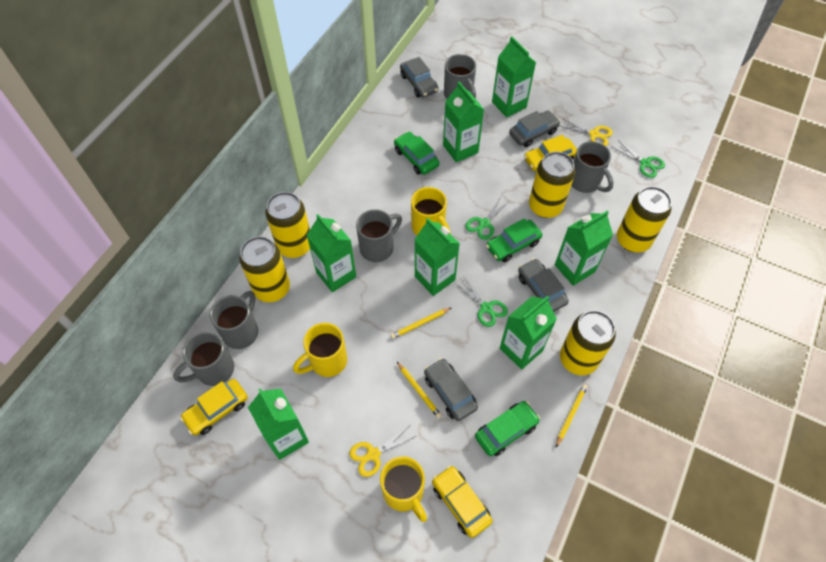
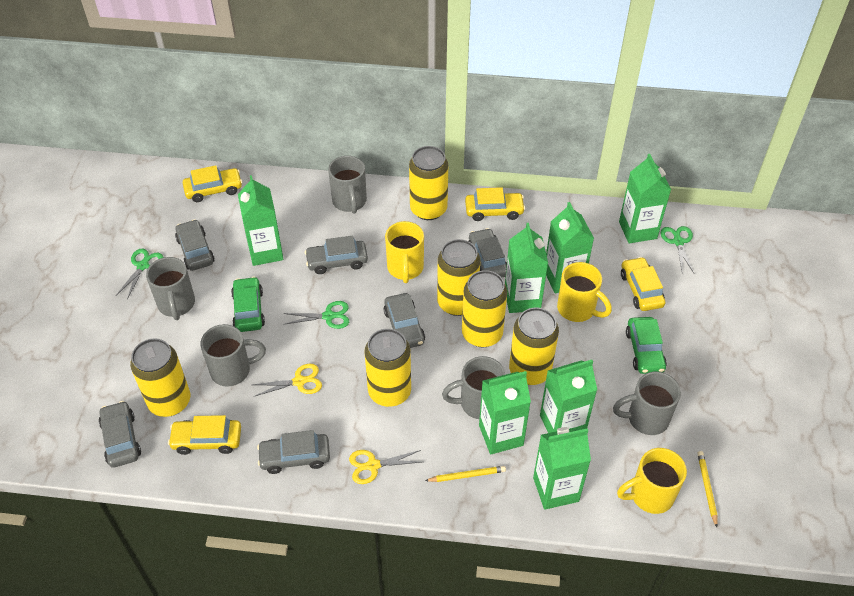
green car: [394,131,439,175] [475,401,540,456] [486,218,543,262] = 3 -> [231,277,265,332] [626,317,667,374] = 2
grey car: [400,57,438,98] [424,358,478,421] [509,110,560,147] [518,258,569,312] = 4 -> [99,401,141,468] [175,219,214,271] [257,430,330,474] [305,236,368,274] [384,293,425,348] [469,228,507,277] = 6
yellow can: [239,236,290,302] [265,192,310,258] [529,152,575,218] [560,310,616,375] [617,186,672,252] = 5 -> [130,338,190,417] [365,329,411,407] [409,146,448,220] [437,239,481,316] [462,270,507,347] [509,308,559,385] = 6
yellow car: [180,379,248,436] [432,466,492,538] [524,135,577,171] = 3 -> [168,415,241,455] [183,165,242,202] [465,187,525,221] [621,257,665,311] = 4
yellow pencil: [390,308,451,339] [397,362,442,418] [556,384,588,447] = 3 -> [425,466,506,482] [697,451,718,527] = 2

